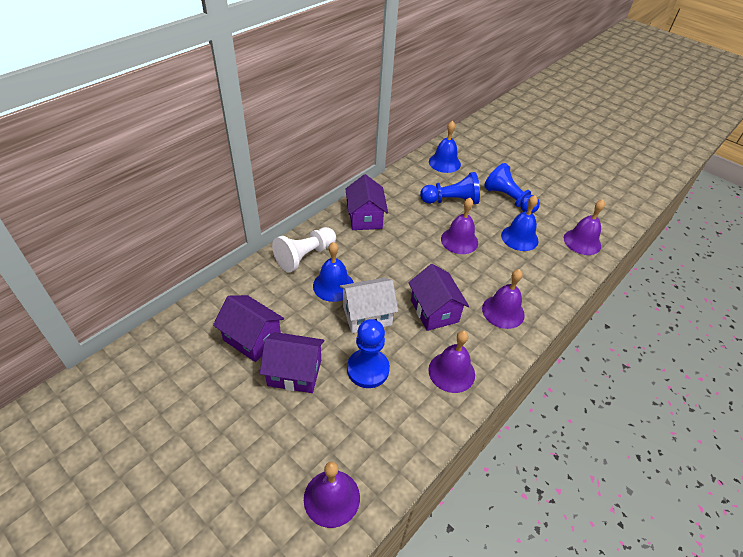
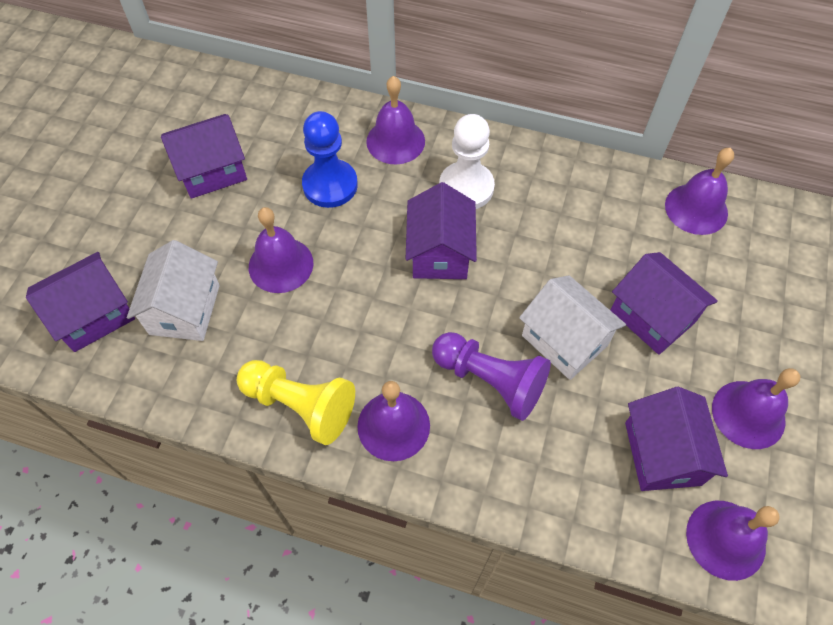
blue bell: [313,242,354,302] [429,121,461,173] [501,195,539,251] = 3 -> none = 0
blue pawn: [347,319,390,388] [420,172,480,204] [484,163,540,213] = 3 -> [302,111,358,208] = 1
purple bell: [304,462,360,528] [428,331,475,393] [441,198,478,254] [482,269,525,329] [564,199,605,255] = 5 -> [249,207,313,293] [357,381,430,461] [366,76,425,164] [665,148,734,235] [686,501,780,581] [712,368,800,449] = 6
purple house: [213,295,284,362] [260,332,325,393] [345,174,388,230] [408,264,469,331] = 4 -> [26,252,135,352] [161,114,247,199] [406,182,477,279] [610,252,718,355] [625,387,728,491] = 5
purple pawn: none = 0 -> [432,332,551,421] = 1
white house: [340,278,398,333] = 1 -> [127,240,220,341] [519,275,626,380] = 2
yellow pawn: none = 0 -> [237,360,355,445] = 1

